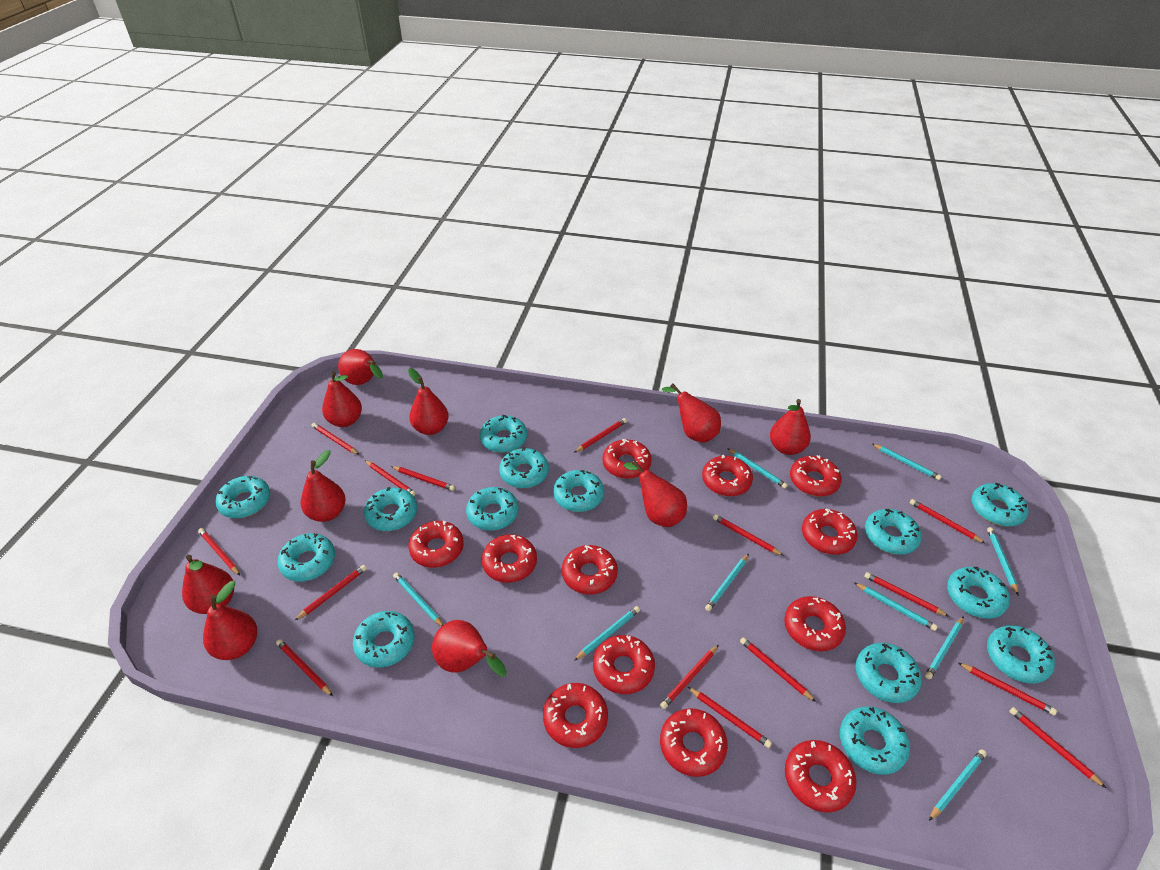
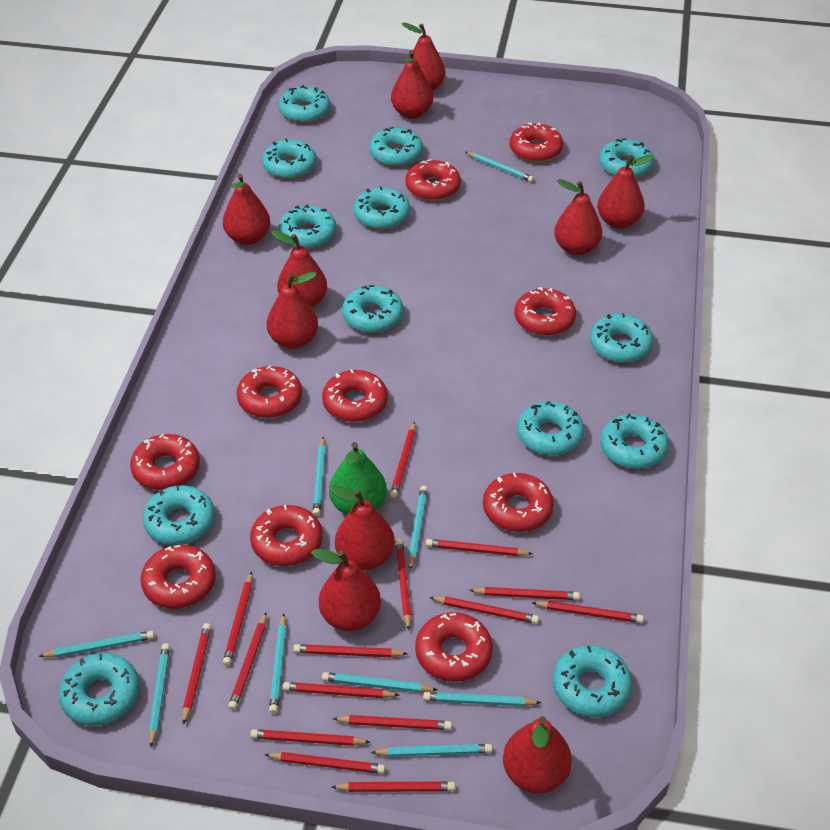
green pear: none = 0 -> [329,442,387,515] = 1
red donut: [408,521,464,568] [482,534,537,583] [543,683,608,748] [562,545,618,595] [593,635,655,694] [602,439,652,479] [660,708,728,777] [702,455,753,496] [784,596,846,651] [785,740,856,813] [790,455,842,496] [802,509,858,555] = 12 -> [130,434,200,490] [141,545,216,609] [236,366,302,418] [250,505,323,566] [322,369,388,422] [405,159,461,201] [415,612,493,682] [483,473,554,532] [509,122,563,162] [514,287,576,336] = 10
turquoise donut: [215,476,270,518] [277,533,335,581] [353,611,415,668] [364,487,417,531] [466,487,519,531] [480,415,527,453] [499,447,549,488] [553,470,604,512] [840,706,910,775] [856,643,922,703] [865,509,922,555] [947,567,1010,619] [972,483,1028,526] [987,625,1055,684] = 14 -> [58,653,140,726] [143,485,215,545] [262,138,317,179] [279,85,330,123] [279,204,336,248] [342,285,404,333] [354,186,410,229] [369,127,423,167] [517,401,584,456] [553,645,632,717] [590,313,653,363] [599,138,654,178] [600,414,669,469] = 13

